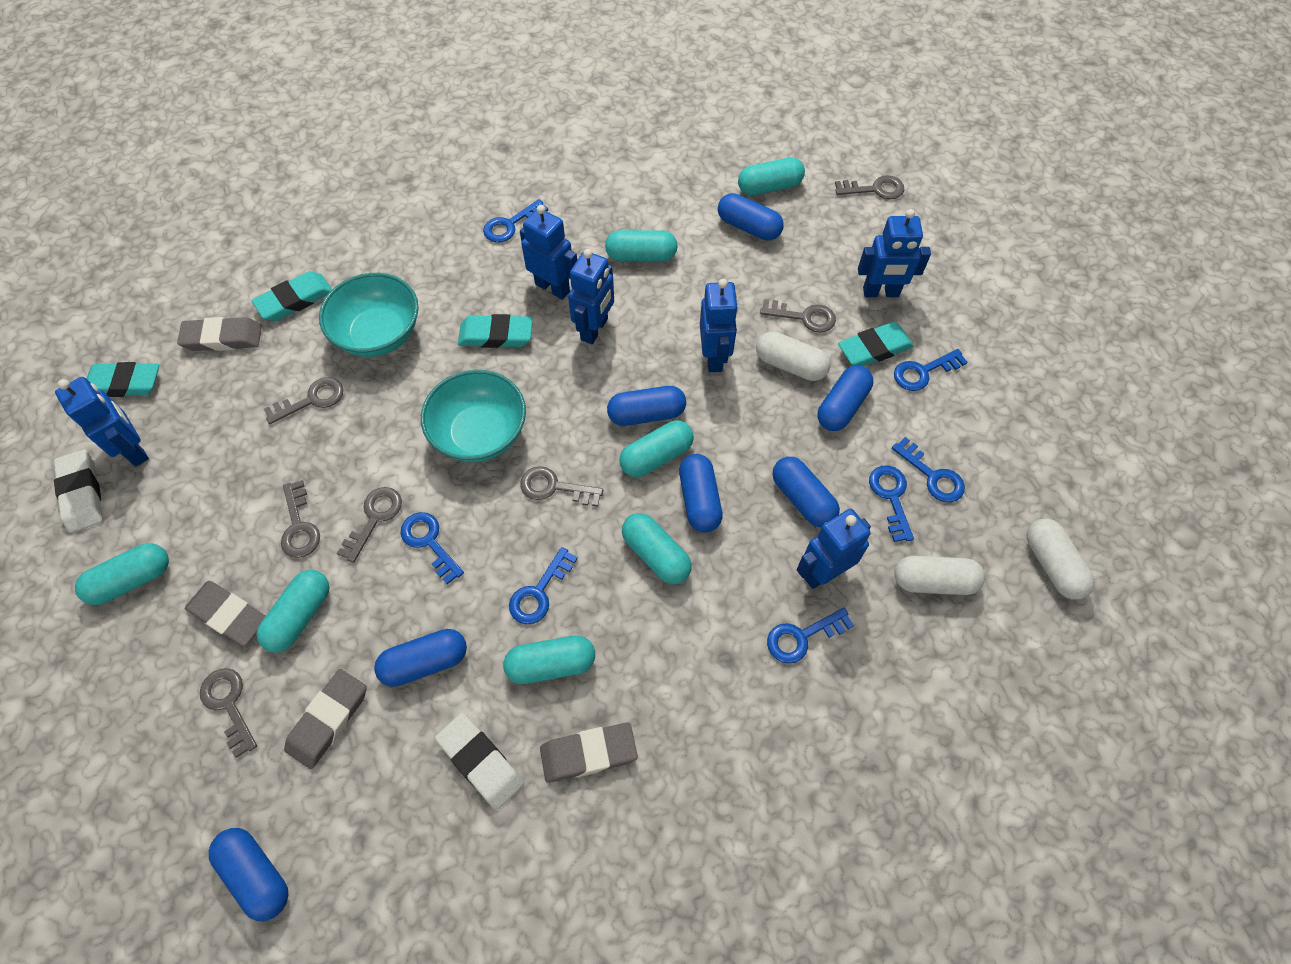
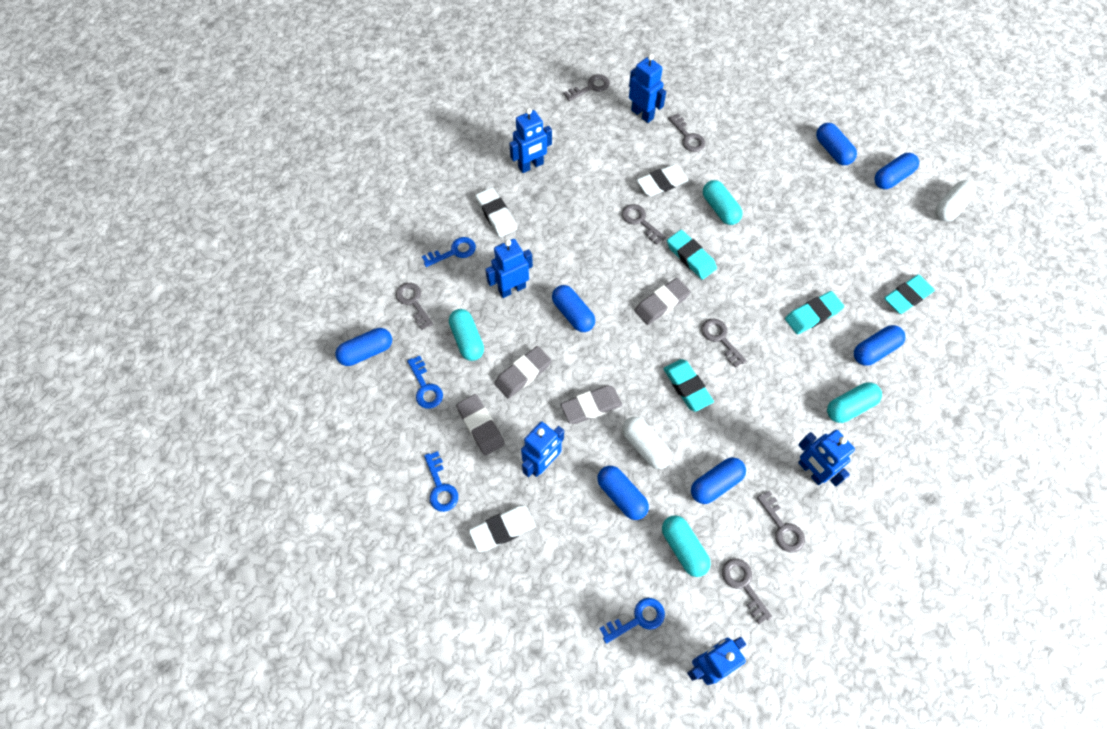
blue key: [401,512,464,584] [483,199,548,243] [509,547,578,624] [767,608,854,664] [869,466,914,542] [892,437,965,502] [894,349,968,391] = 7 -> [407,356,443,409] [422,237,476,267] [424,451,458,512] [599,598,665,644] = 4
turquoise bowl: [319,273,419,357] [421,370,526,462] = 2 -> none = 0
turquoise capsule: [75,543,169,605] [257,570,330,652] [503,635,595,684] [605,230,678,262] [619,420,694,477] [622,513,692,584] [738,157,805,196] = 7 -> [449,309,484,361] [662,515,710,577] [703,180,743,225] [827,382,882,423] = 4
white capsule: [756,331,831,381] [894,556,985,595] [1027,519,1095,600] = 3 -> [622,417,672,469] [935,180,976,222] = 2
white eraser: [54,449,103,533] [435,713,524,810] = 2 -> [469,505,536,552] [475,187,517,237] [637,164,689,196] = 3

